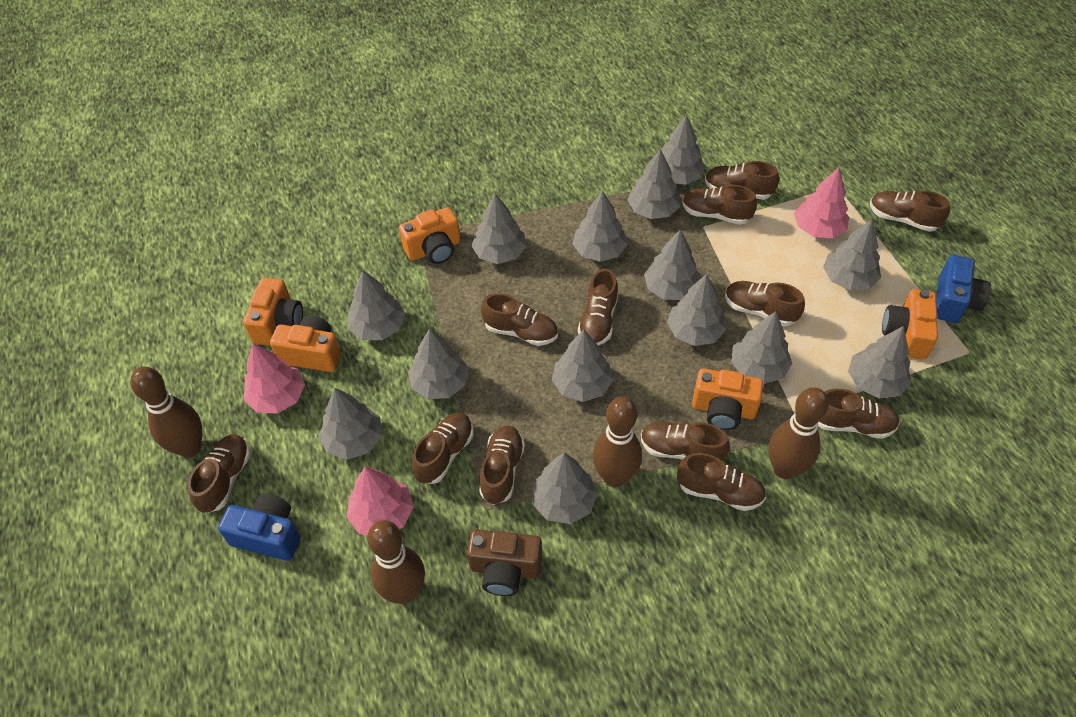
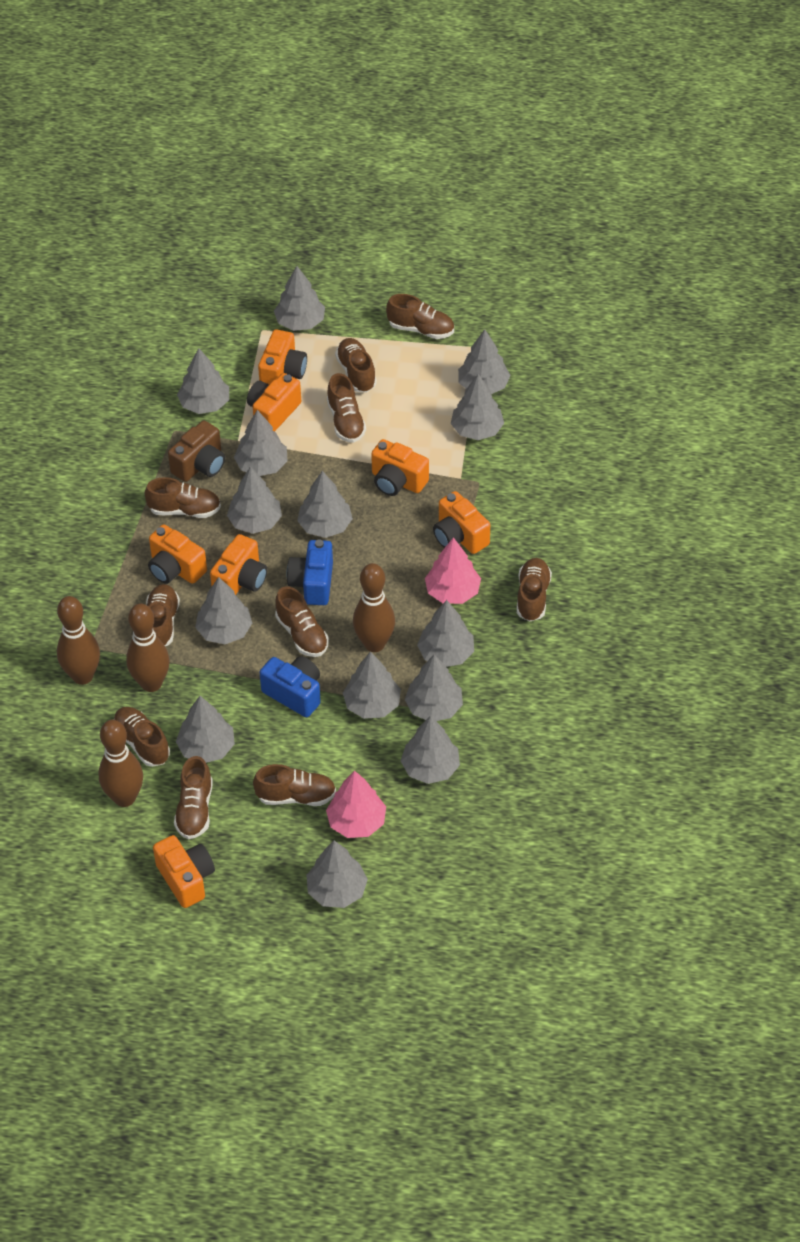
brown shoe: [188,434,251,513] [412,412,474,484] [479,425,525,505] [481,293,558,346] [578,269,618,345] [641,422,730,461] [677,453,766,511] [682,185,757,225] [705,161,779,200] [725,281,805,326] [818,389,900,439] [870,190,950,232] = 12 -> [114,707,170,767] [145,477,221,518] [146,584,180,646] [174,756,213,839] [253,764,336,806] [275,586,329,657] [327,373,366,443] [335,338,377,392] [386,294,454,339] [517,558,552,622] = 10
orange camera: [243,278,303,346] [270,315,341,372] [399,207,460,264] [692,368,763,430] [882,289,938,360] = 5 -> [148,524,207,584] [153,835,215,908] [210,534,267,595] [247,373,301,432] [258,329,307,385] [371,439,429,496] [433,491,490,554] = 7
pink tree: [244,343,305,414] [347,466,414,535] [794,168,849,238] = 3 -> [326,771,386,838] [425,537,481,604] = 2

